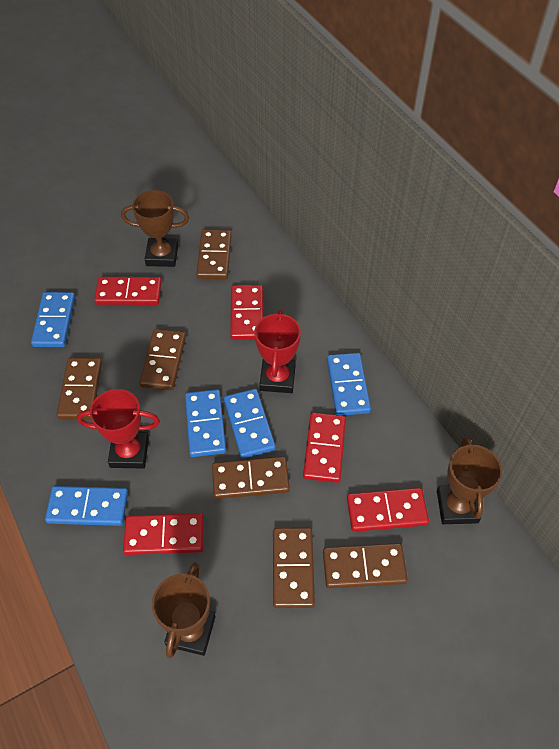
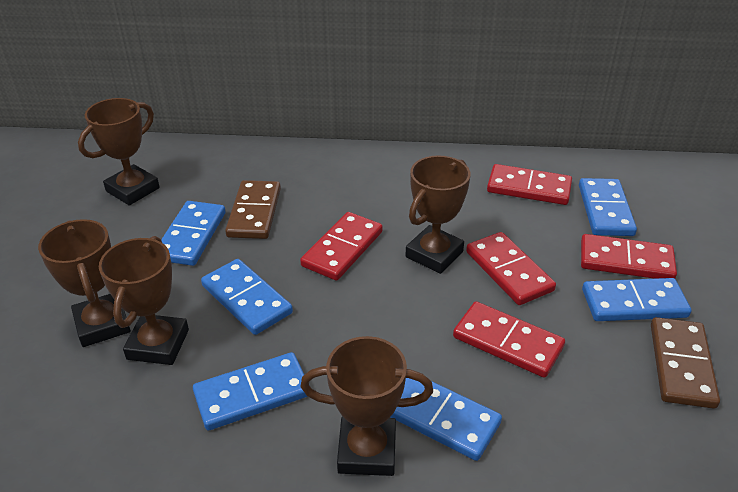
blue domino: [31,292,75,347] [45,486,128,526] [185,389,226,457] [224,389,276,459] [327,353,371,416] = 5 -> [161,201,226,266] [193,352,310,430] [201,259,293,335] [391,378,502,461] [579,178,637,236] [582,278,691,321] = 6
brown domino: [57,358,102,419] [139,329,186,390] [196,230,232,279] [212,457,290,499] [273,528,315,608] [323,543,408,588] = 6 -> [225,180,281,239] [651,317,720,409] = 2
brown trophy: [121,190,189,267] [152,562,216,658] [437,437,502,524] = 3 -> [38,219,131,347] [78,98,160,205] [99,236,189,365] [300,336,433,476] [405,155,470,274] = 5
red trophy: [77,389,160,469] [254,310,301,393] = 2 -> none = 0

